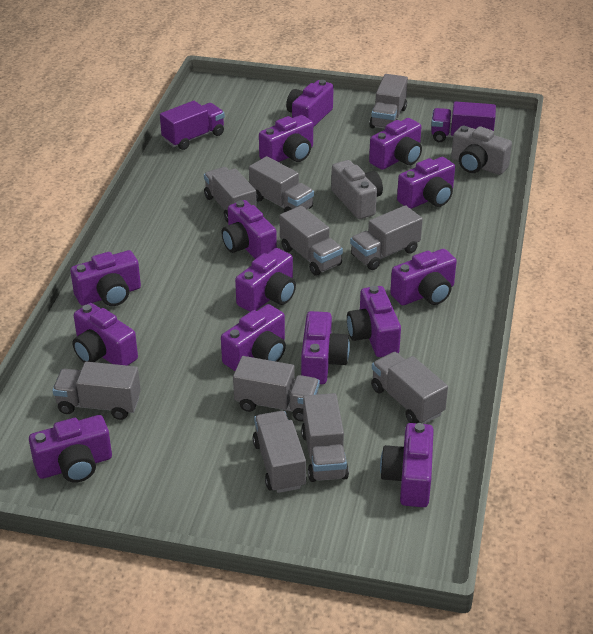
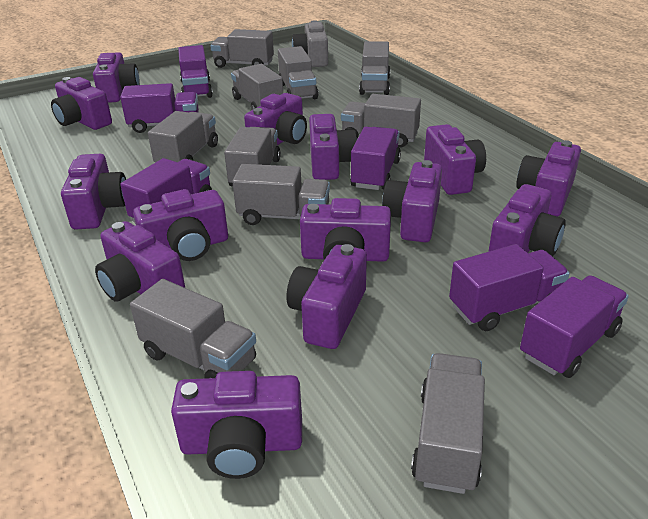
grey camera: [331,160,383,219] [451,126,512,175] = 2 -> [292,20,328,67] = 1
purple truck: [160,101,225,150] [431,101,496,142] = 2 -> [120,83,199,133] [120,158,212,222] [178,45,213,98] [350,127,401,190] [449,244,570,331] [520,275,629,378] = 6

